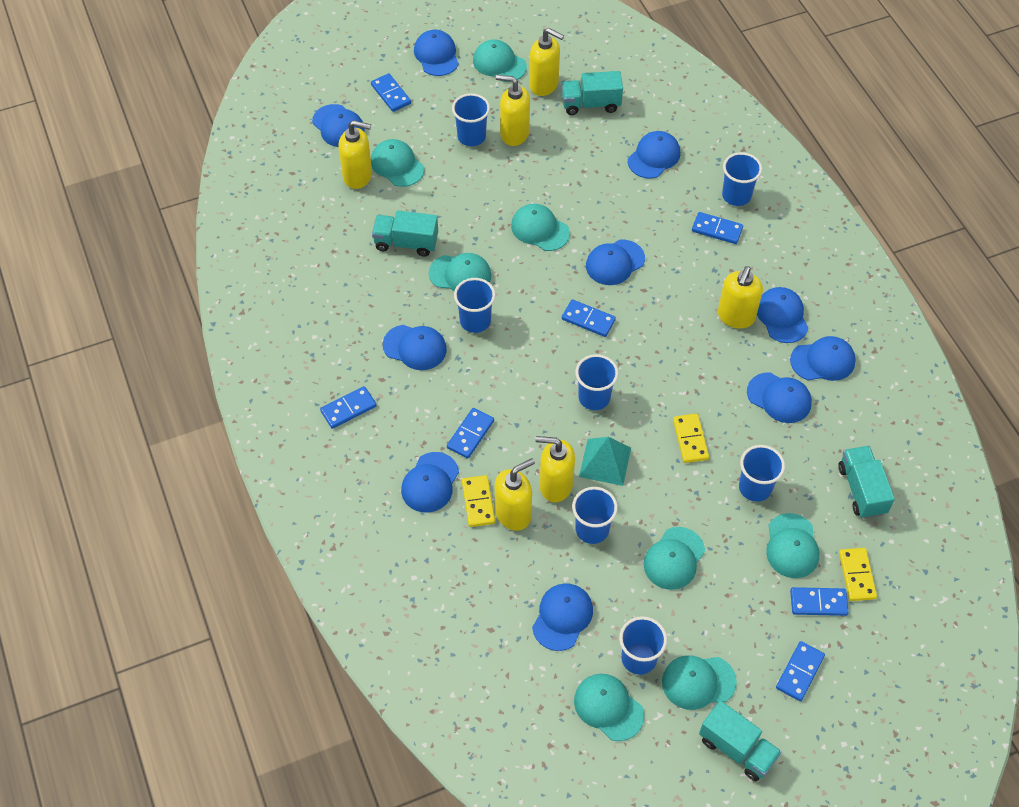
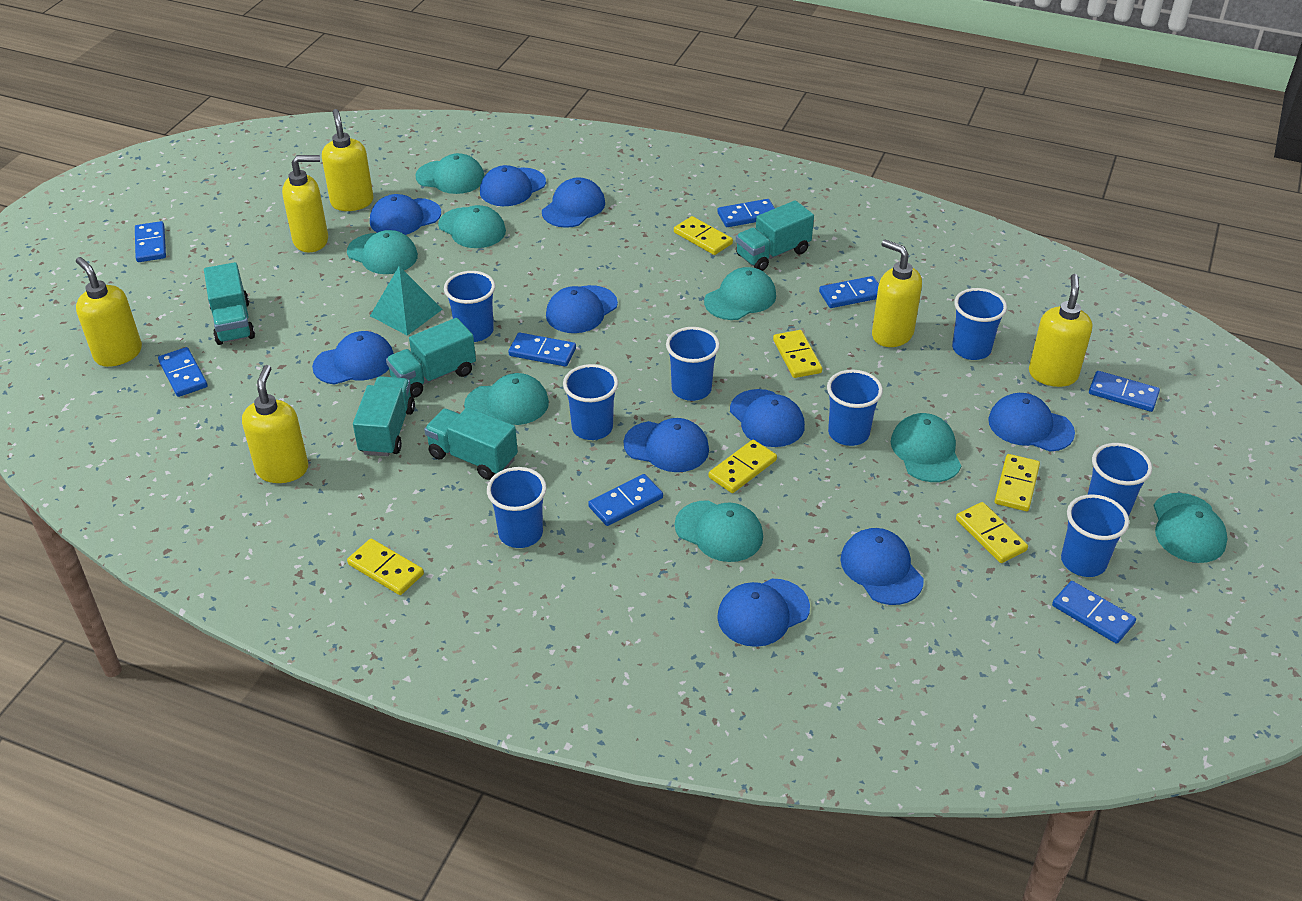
blue cup: [452,93,490,146] [454,278,495,333] [572,487,618,544] [575,354,618,410] [619,616,667,675] [722,152,762,206] [739,445,785,502] = 7 -> [444,271,495,342] [487,467,547,548] [563,364,618,440] [666,327,720,401] [827,369,883,446] [952,288,1007,360] [1061,494,1129,577] [1087,443,1152,516] = 8
blue domino: [320,386,377,429] [371,73,411,112] [447,408,494,459] [562,299,616,337] [692,212,743,244] [776,641,825,701] [790,587,849,616] = 7 -> [135,221,166,262] [158,347,207,397] [508,332,576,367] [588,474,663,526] [717,199,775,227] [819,276,879,308] [1052,581,1136,644] [1089,371,1160,412] = 8
turquoise truck: [372,210,438,257] [562,71,623,115] [699,701,782,781] [838,446,895,519] = 4 -> [204,262,255,345] [353,376,415,456] [386,318,476,398] [424,407,518,480] [736,200,814,271] = 5
yellow domino: [462,475,495,527] [673,414,709,463] [839,548,877,601] = 3 -> [347,539,424,595] [674,216,733,255] [709,440,777,493] [773,330,822,378] [956,502,1028,563] [995,454,1040,511] = 6

